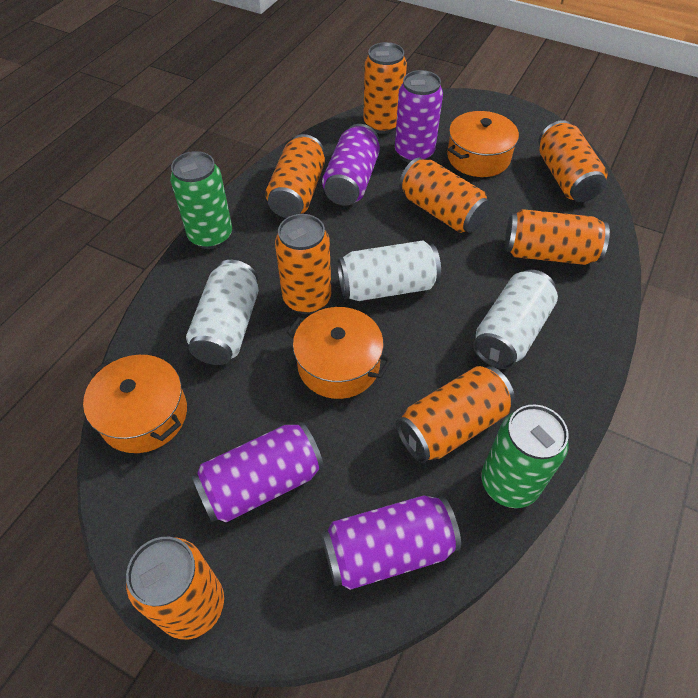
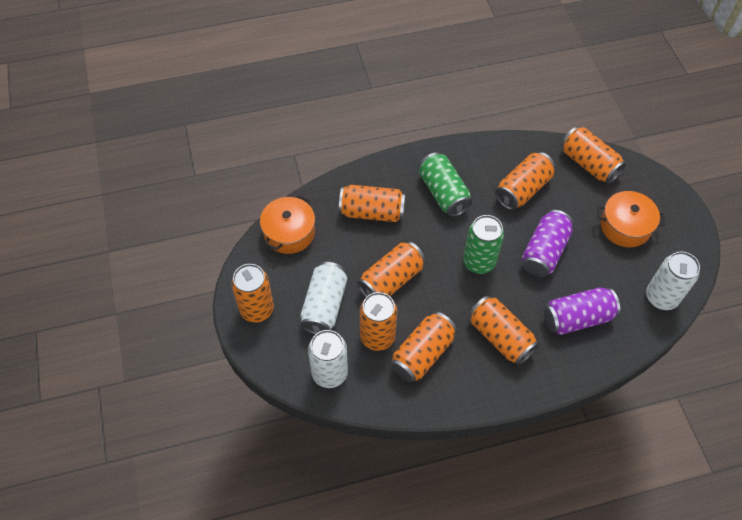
orange pot: [83,355,187,453] [286,307,392,399] [447,111,519,177] = 3 -> [260,195,315,254] [598,191,665,247] = 2
purple can: [192,422,324,523] [321,495,461,590] [322,124,380,206] [395,70,443,163] = 4 -> [522,210,573,277] [543,287,620,335] = 2

